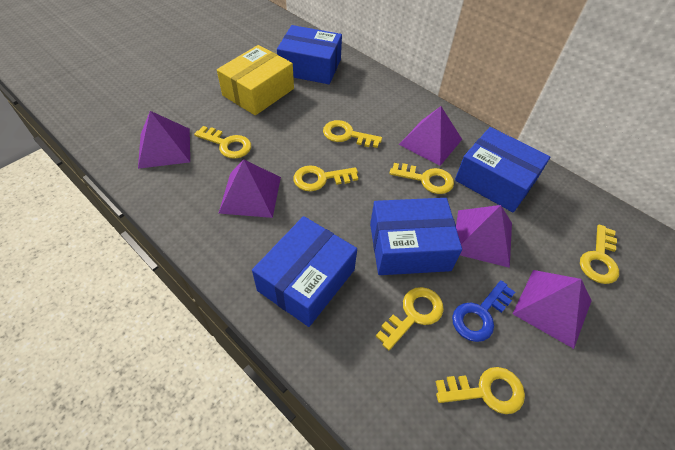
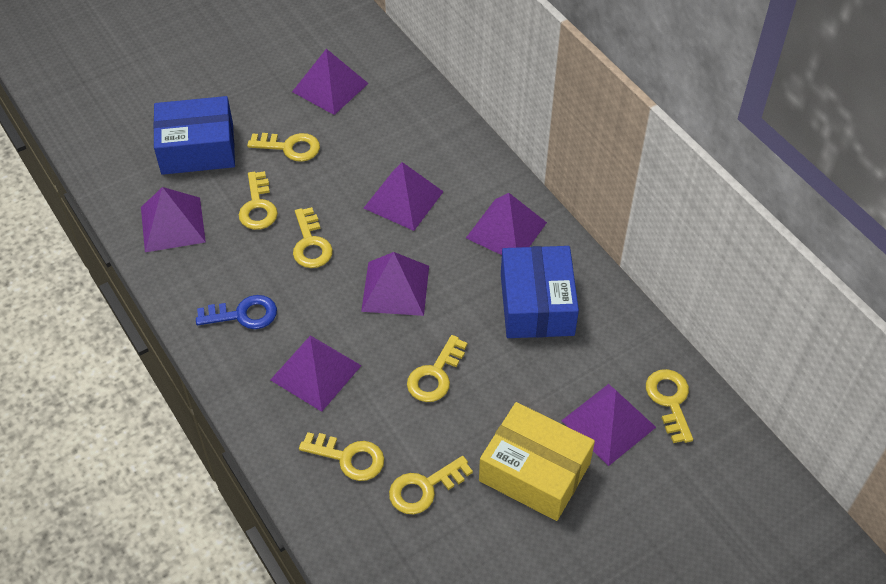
blue box: [252,216,357,327] [277,25,342,84] [370,198,462,275] [455,127,550,213] = 4 -> [153,96,235,175] [501,246,579,338] = 2
purple pyramid: [138,111,190,169] [219,159,281,218] [399,106,462,166] [456,205,512,268] [512,270,592,349] = 5 -> [141,187,206,252] [270,335,362,412] [292,49,369,115] [361,252,429,316] [364,162,444,231] [466,193,547,255] [561,384,656,466] = 7

